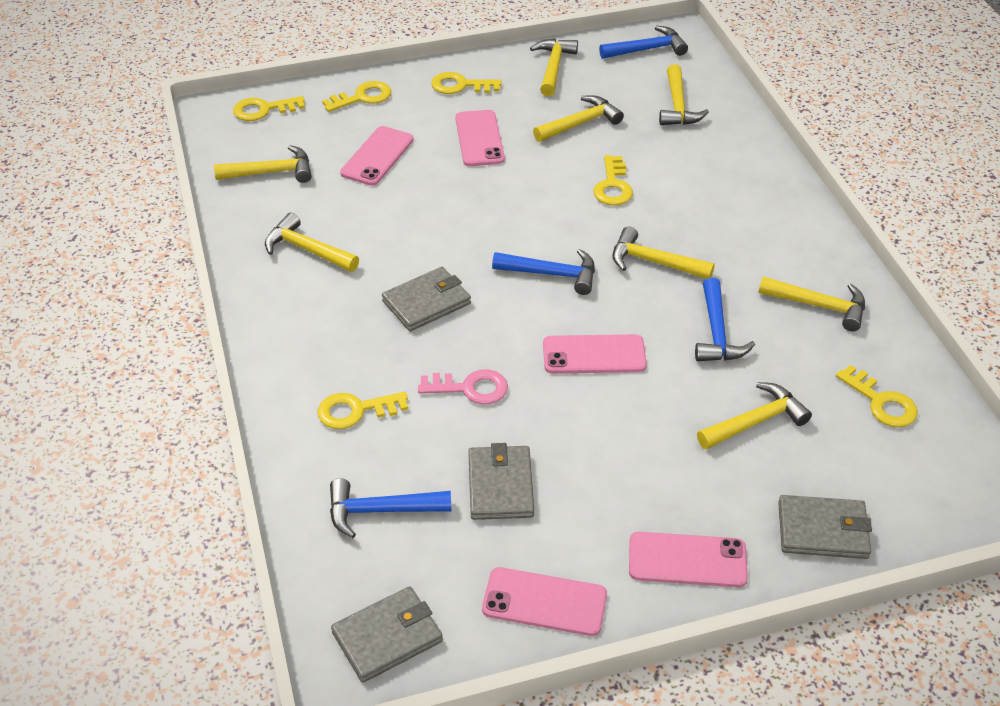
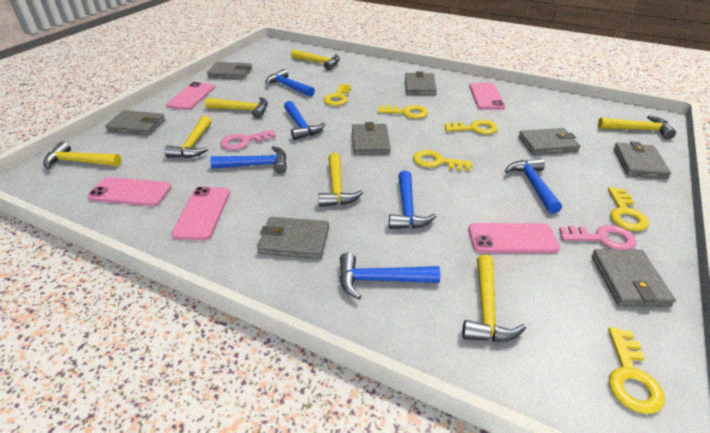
blue hammer: [330,478,452,538] [492,249,595,295] [599,26,688,59] [695,278,755,362] = 4 -> [210,146,287,174] [265,69,315,97] [284,101,325,140] [340,253,440,300] [389,171,437,229] [505,158,562,214] = 6
grey wallet: [331,586,443,683] [382,267,471,331] [468,443,534,520] [778,495,872,559] = 4 -> [105,110,165,136] [207,62,252,80] [257,217,329,259] [352,122,391,155] [405,71,437,95] [518,128,580,155] [592,249,676,307] [614,142,671,179] = 8
pink key: [418,369,508,404] = 1 -> [220,129,276,150] [559,225,636,250] = 2
yellow hammer: [214,145,312,183] [265,212,359,272] [530,39,578,96] [533,95,624,142] [612,227,715,279] [659,64,709,125] [697,382,812,449] [759,276,865,332] = 8 -> [43,142,121,170] [164,116,211,158] [205,97,268,118] [291,49,340,70] [318,153,363,207] [462,254,526,342] [598,115,676,139] = 7

